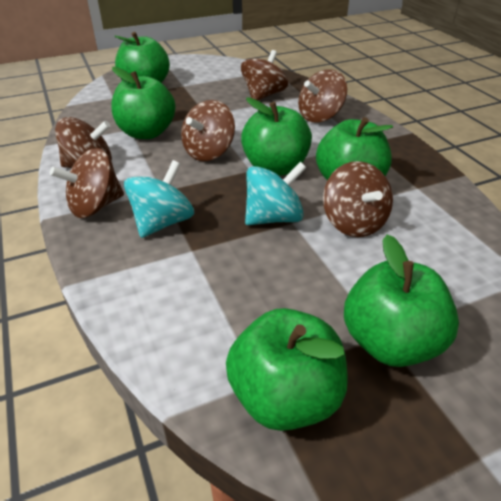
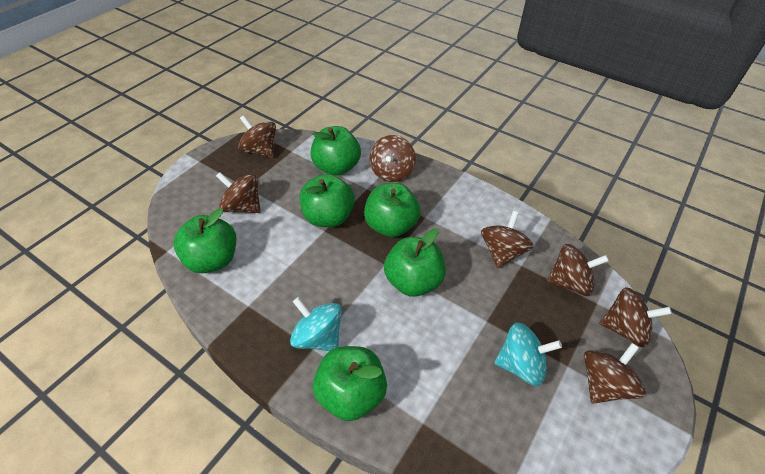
brown spinning top: [50,148,124,218] [55,117,112,168] [181,100,235,161] [241,50,288,100] [298,69,347,123] [323,161,393,237] = 6 -> [216,172,261,213] [238,115,276,158] [370,135,416,182] [481,211,534,268] [547,244,609,296] [584,343,646,404] [599,287,672,348] = 7

